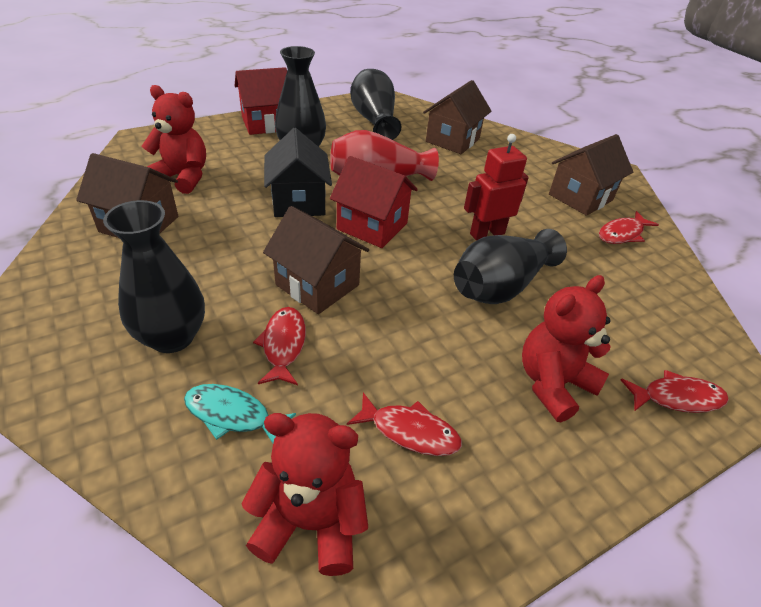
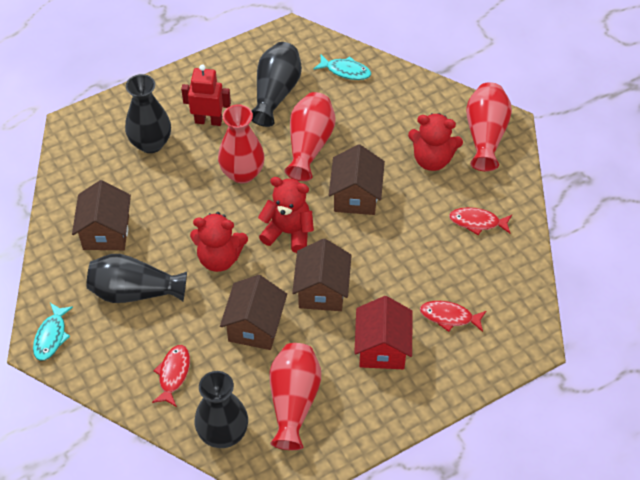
black house: [264,128,332,217] = 1 -> none = 0
red fish: [253,307,306,385] [347,392,462,456] [599,211,659,244] [621,370,729,413] = 4 -> [152,345,190,407] [420,301,486,332] [449,207,512,235] = 3
red house: [235,67,287,135] [330,156,418,248] = 2 -> [354,296,413,369] = 1
red vase: [330,130,439,181] = 1 -> [218,105,265,184] [269,343,321,450] [284,92,336,181] [466,82,512,171] = 4
turquoise fish: [184,384,296,443] = 1 -> [33,303,73,361] [314,55,371,80] = 2

